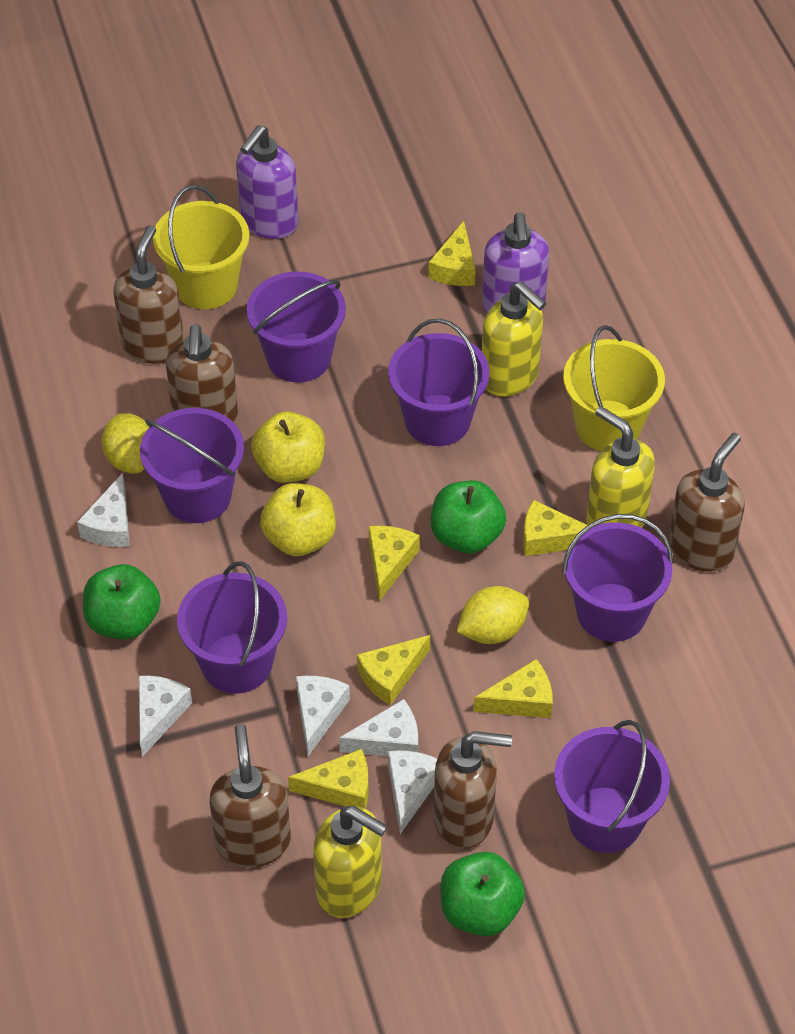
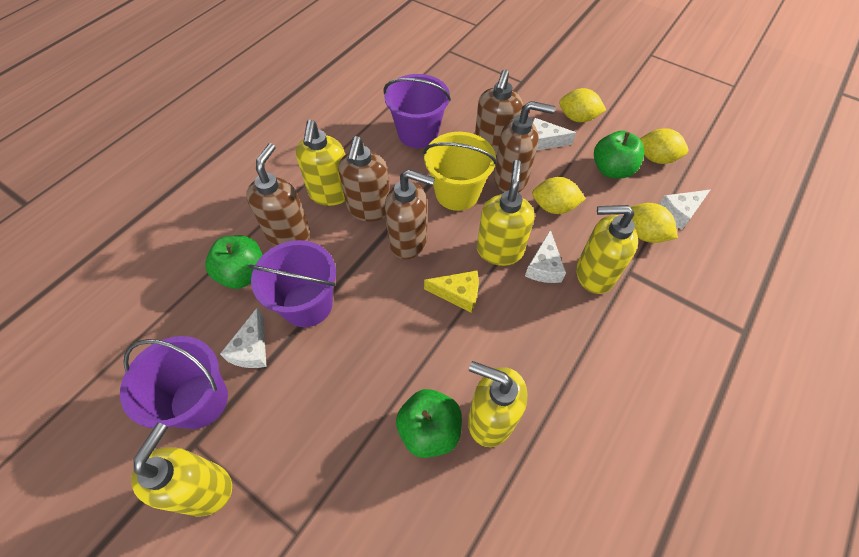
purple bucket: [140,408,244,523] [177,561,287,694] [247,271,346,383] [388,318,489,446] [554,720,670,853] [562,514,673,642] = 6 -> [120,336,228,429] [248,240,336,327] [383,74,451,148] = 3
purple soap dispenser: [236,125,299,239] [482,212,549,314] = 2 -> none = 0
white cheese: [77,473,130,547] [138,676,192,757] [296,675,350,756] [339,699,418,757] [388,750,437,834] = 5 -> [220,307,266,368] [525,230,566,283] [533,118,576,151] [659,189,711,230] = 4
yellow apple: [251,411,325,483] [260,483,336,556] = 2 -> none = 0
yellow bucket: [153,185,249,309] [563,325,665,451] = 2 -> [424,132,497,211] = 1
yellow cheese: [288,749,369,809] [357,635,430,705] [369,526,420,601] [428,221,475,286] [474,659,553,718] [523,500,587,556] = 6 -> [424,271,479,312] = 1
yellow lemon: [102,413,149,474] [457,586,529,644] = 2 -> [532,177,586,214] [559,88,606,122] [631,203,678,243] [640,128,688,164] = 4
yellow soap dispenser: [313,806,388,918] [482,281,546,397] [586,406,655,527] = 3 -> [131,423,232,516] [296,120,345,206] [468,361,527,447] [477,160,535,266] [576,205,638,294] = 5

